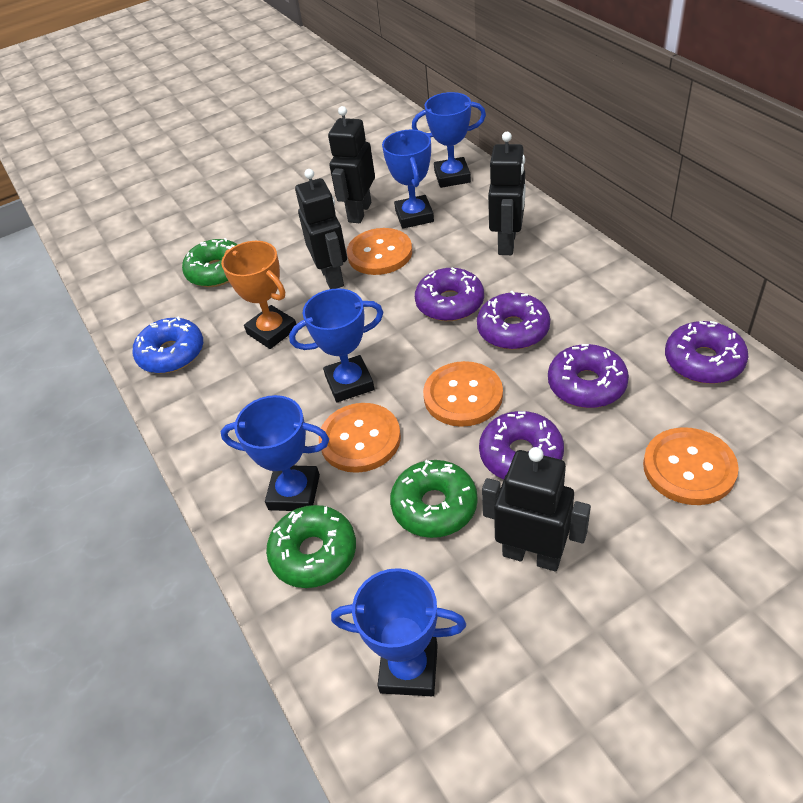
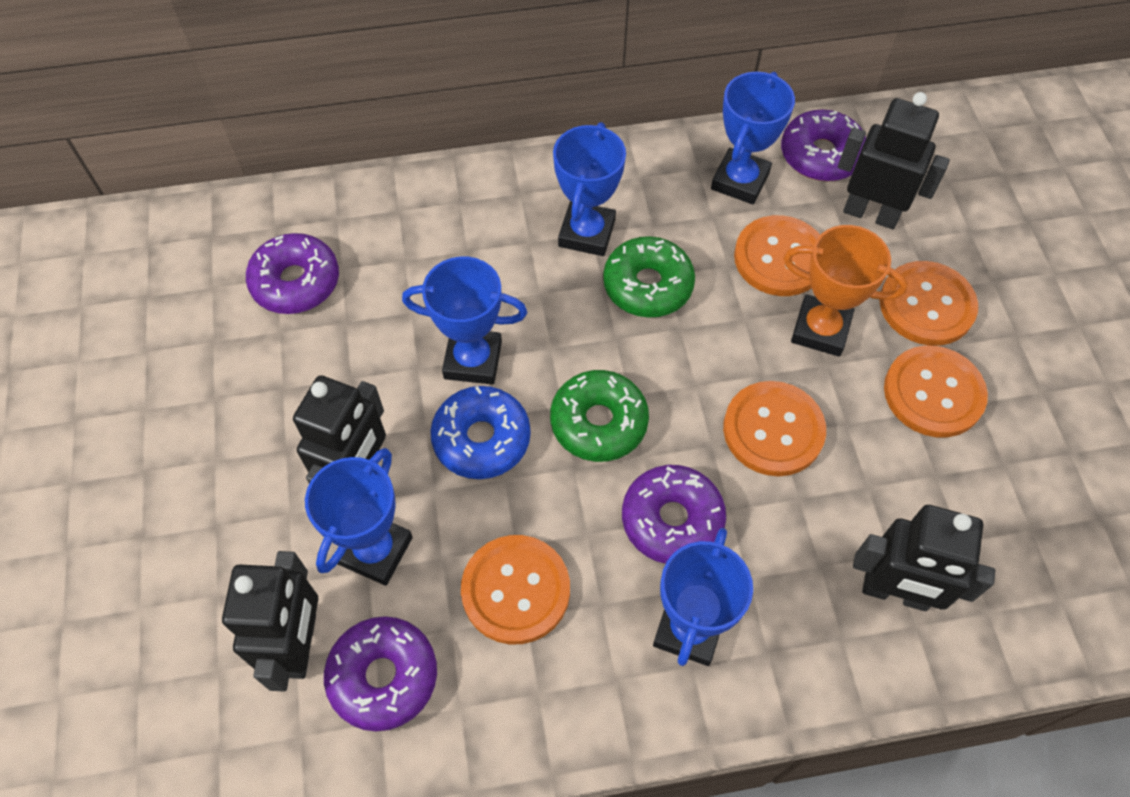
green donut: [182,238,238,287] [266,505,356,588] [390,460,478,538] = 3 -> [550,370,649,462] [603,236,695,317] = 2
orange button: [319,403,401,473] [347,228,412,275] [423,361,503,427] [643,427,739,505] = 4 -> [461,535,570,644] [723,381,826,476] [734,215,820,296] [879,261,978,346] [884,346,988,438] = 5
purple donut: [415,267,484,321] [477,291,550,350] [479,411,564,479] [548,344,629,408] [665,321,748,384] = 5 -> [246,233,339,314] [324,616,437,731] [622,465,726,564] [781,110,866,181] = 4

